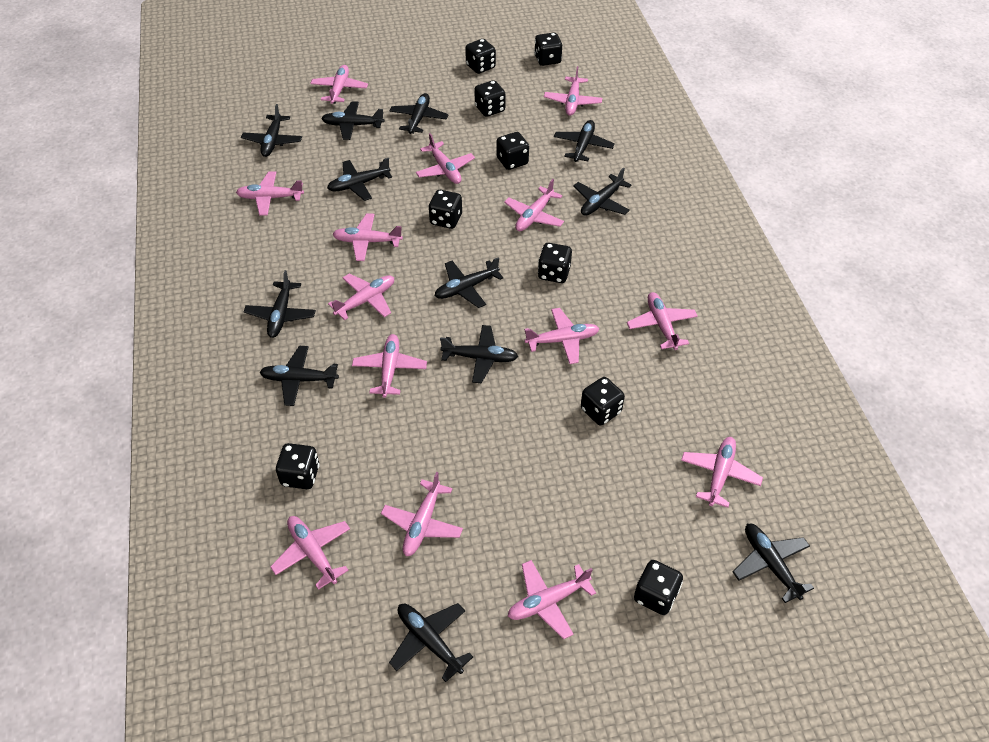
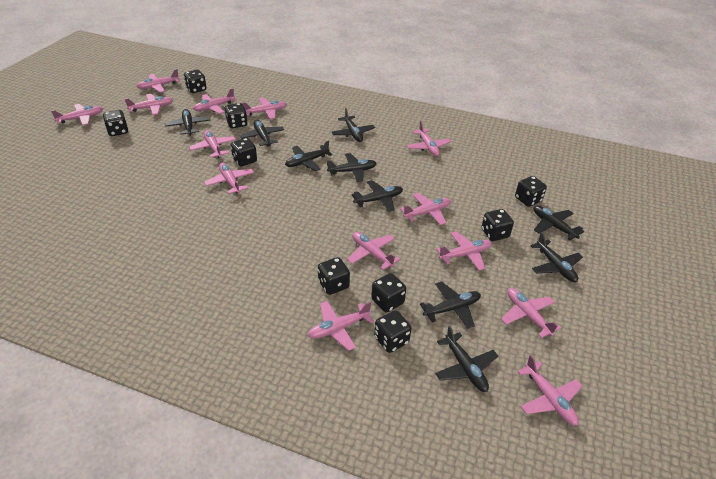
black plane: [241,104,302,157] [244,270,316,338] [260,346,339,406] [321,101,384,140] [327,158,392,201] [389,603,473,682] [390,93,449,134] [435,257,503,308] [440,325,518,383] [554,120,615,162] [573,167,631,216] [733,524,814,603] = 12 -> [165,109,211,136] [239,120,285,147] [285,141,332,171] [327,153,377,182] [332,108,375,142] [352,180,403,212] [420,281,481,328] [435,326,498,392] [530,232,583,282] [533,205,584,240] = 10

